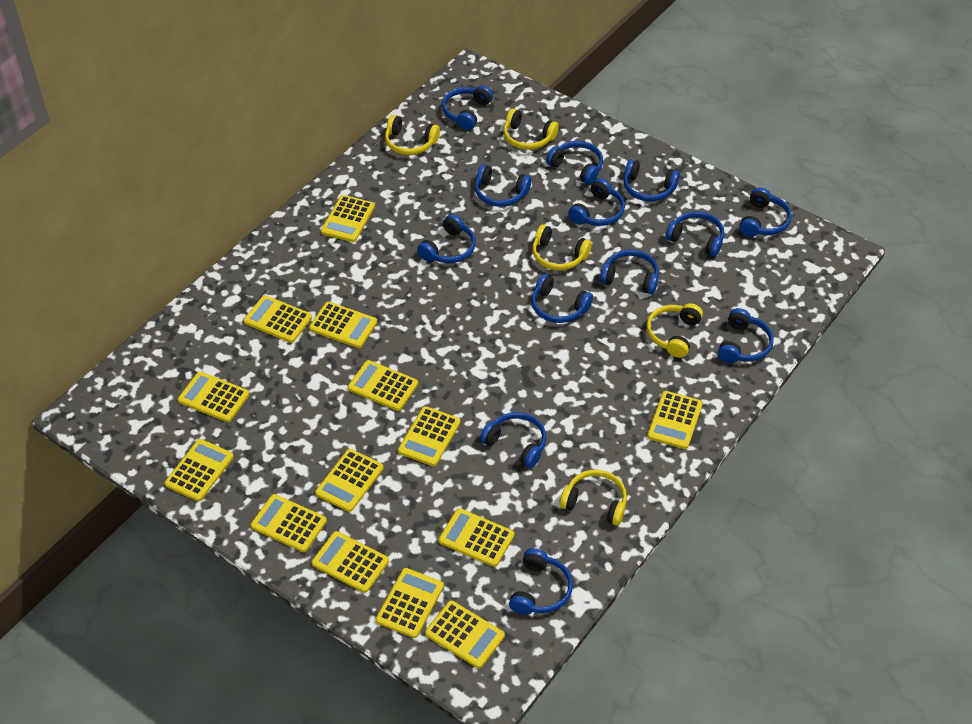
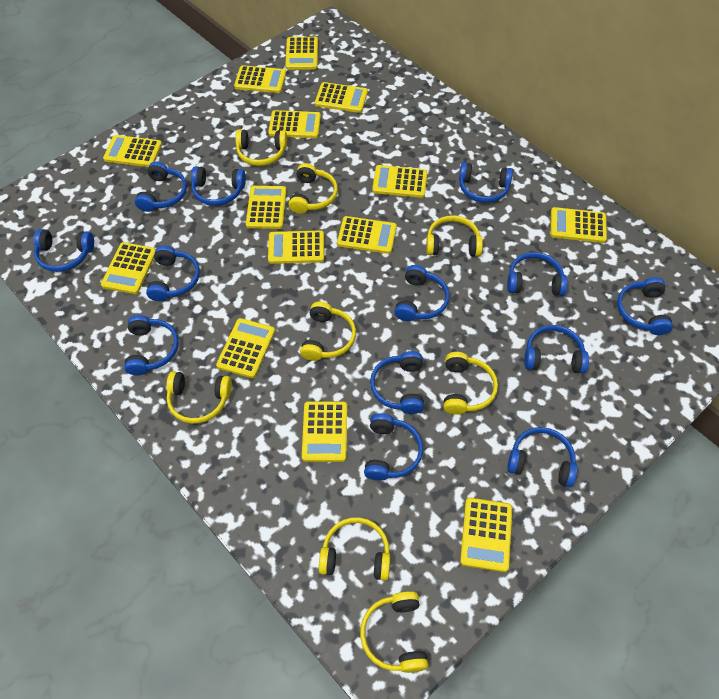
yellow headphones: [385,115,440,155] [503,109,559,150] [532,224,592,270] [560,470,627,526] [646,303,703,358] = 5 -> [166,371,232,424] [235,129,287,166] [289,163,338,214] [300,302,356,361] [319,517,391,581] [360,591,428,673] [426,215,483,256] [443,352,498,415] = 8

